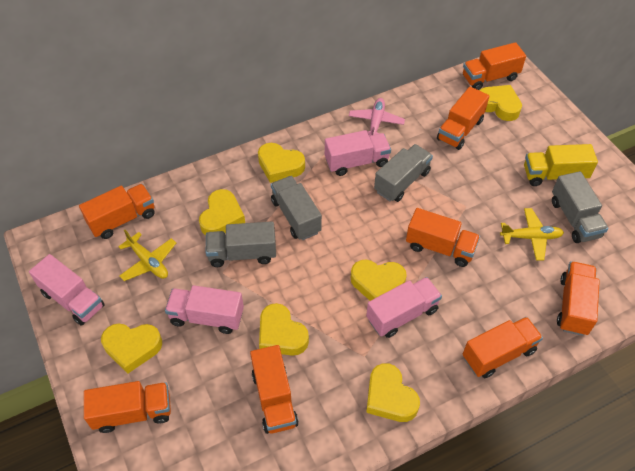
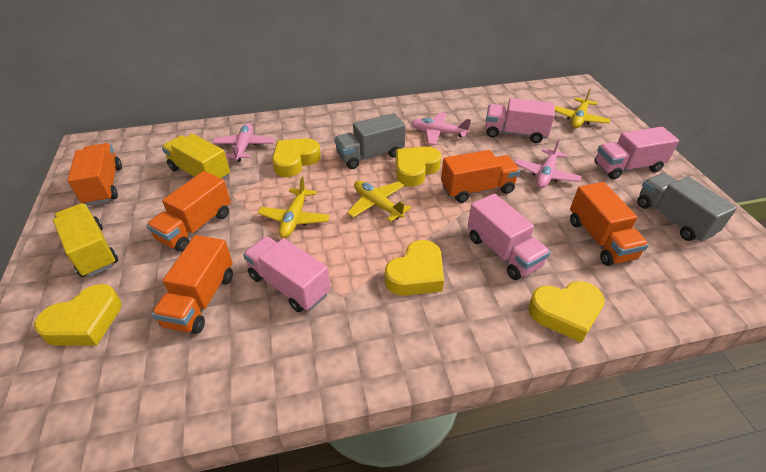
grey truck: [206,221,276,267] [271,176,322,240] [374,144,433,202] [552,171,608,243] = 4 -> [334,113,406,169] [637,173,737,242] = 2
orange truck: [79,184,155,239] [84,381,171,433] [250,345,299,434] [406,208,480,267] [437,87,489,150] [463,42,526,90] [463,317,543,378] [557,261,600,336] = 8 -> [67,143,122,206] [146,171,231,252] [152,235,233,334] [441,150,520,203] [570,182,649,266] = 5
pink plane: [349,98,405,136] = 1 -> [212,123,275,162] [411,112,471,145] [515,139,582,188] = 3
yellow heart: [101,324,162,374] [199,189,245,236] [258,143,305,183] [259,303,309,356] [351,260,407,301] [366,363,420,422] [479,85,522,121] = 7 -> [34,284,121,345] [272,138,321,177] [385,240,444,296] [396,147,441,187] [528,281,605,343] = 5
yellow plane: [118,230,176,281] [500,208,564,261] = 2 -> [258,177,330,238] [347,181,411,222] [555,89,610,128] = 3
yellow truck: [524,144,598,186] = 1 -> [53,203,118,277] [162,134,230,180] = 2

